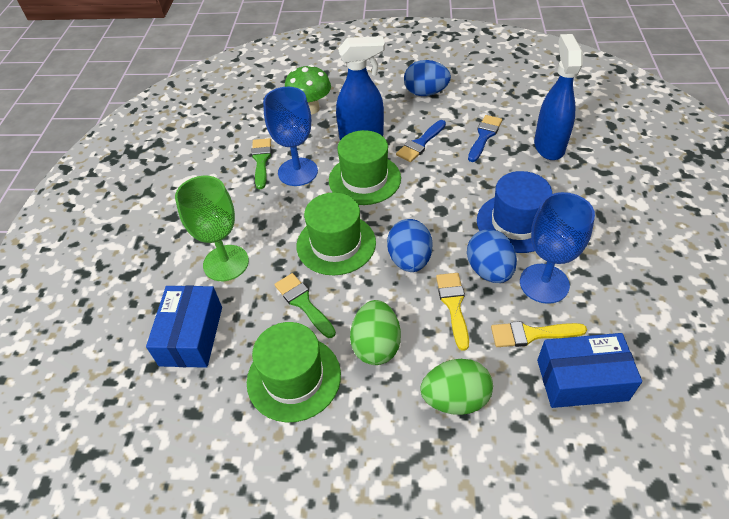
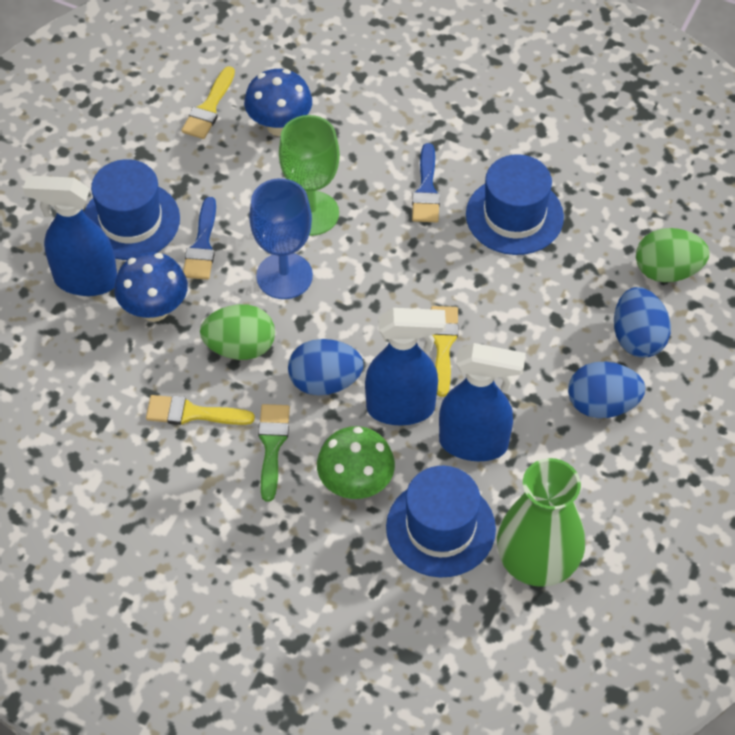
blue box: [146,285,222,368] [537,333,642,408] = 2 -> none = 0
blue goblet: [263,87,318,186] [520,192,595,304] = 2 -> [249,178,313,299] = 1
blue hat: [477,171,552,253] = 1 -> [84,159,180,260] [386,466,496,577] [466,154,564,255] = 3
blue mushroom: none = 0 -> [114,252,188,322] [244,69,312,136] = 2
blue spray bottle: [336,37,385,140] [534,34,583,160] = 2 -> [23,176,117,296] [365,308,446,426] [439,343,526,461] = 3
green brush: [251,138,271,189] [274,273,336,338] = 2 -> [258,404,290,502] = 1
green hat: [247,322,341,422] [297,192,376,275] [329,130,401,205] = 3 -> none = 0
green vase: none = 0 -> [497,458,585,587] = 1
yellow brush: [436,273,469,351] [491,321,587,347] = 2 -> [146,395,255,425] [181,66,235,139] [431,306,458,397] = 3

